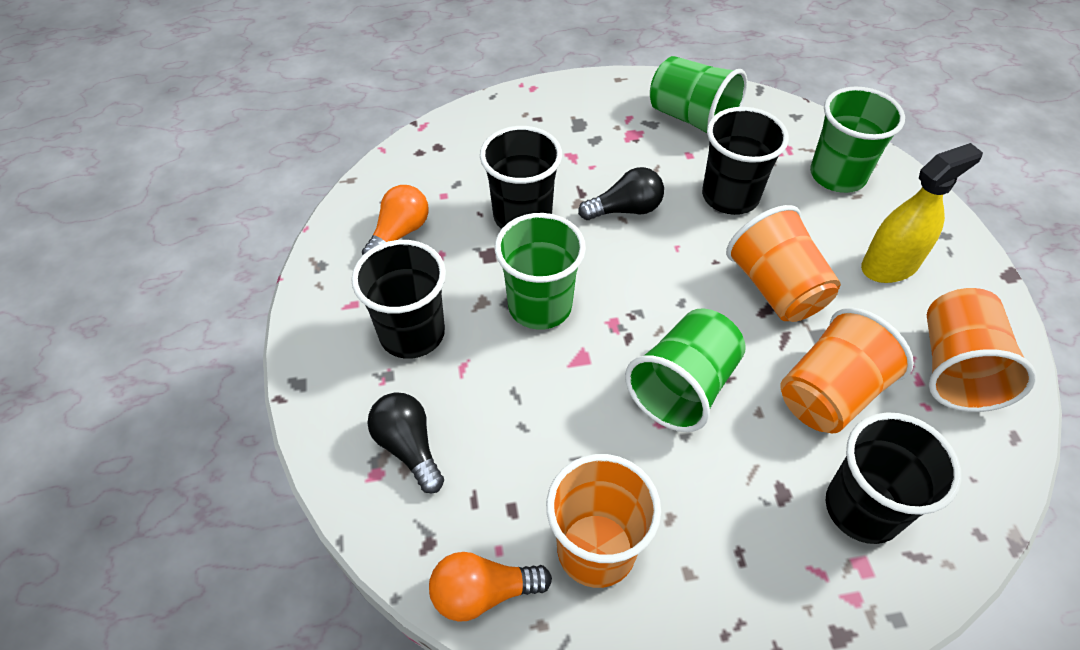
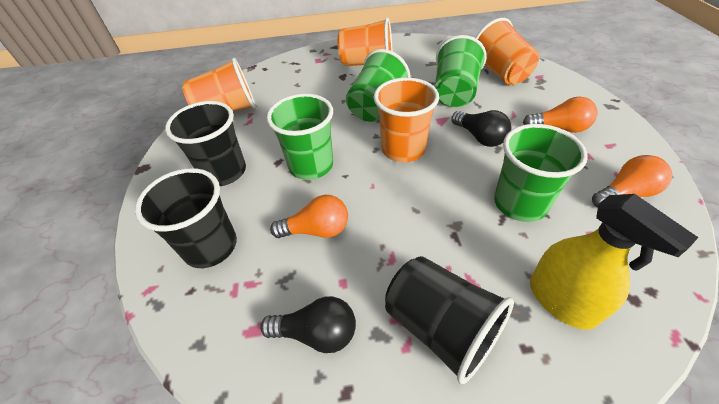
black cup: [351,240,446,359] [480,126,562,229] [702,107,789,215] [826,412,962,544] = 4 -> [135,168,237,268] [165,101,246,186] [385,256,514,384] = 3
orange light bulb: [362,185,429,255] [429,552,552,622] = 2 -> [270,195,348,238] [523,97,598,133] [592,155,672,207] = 3

